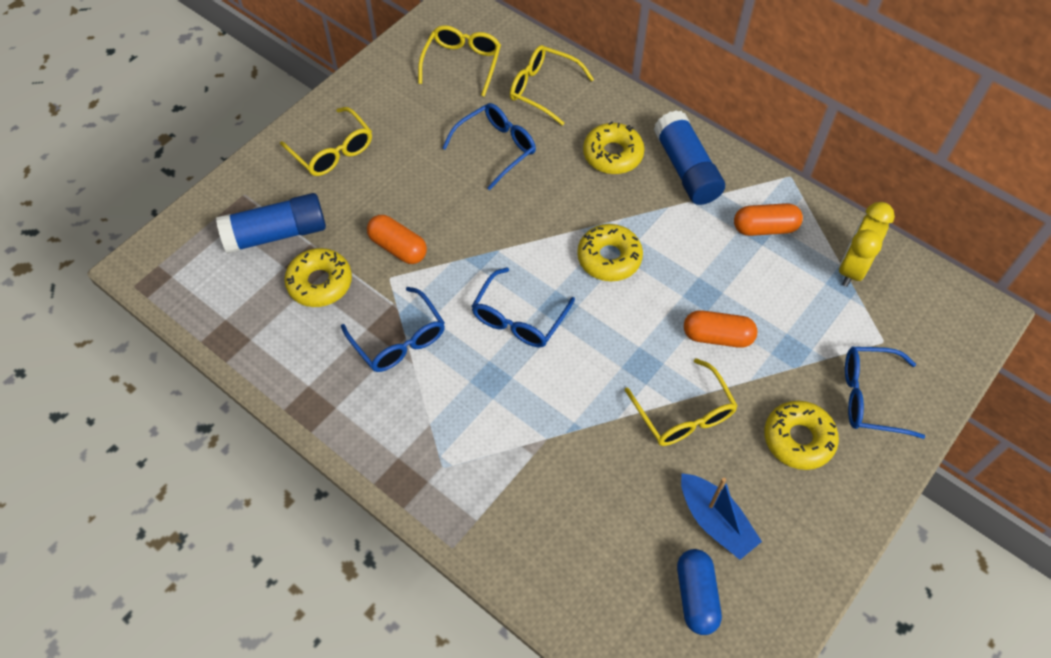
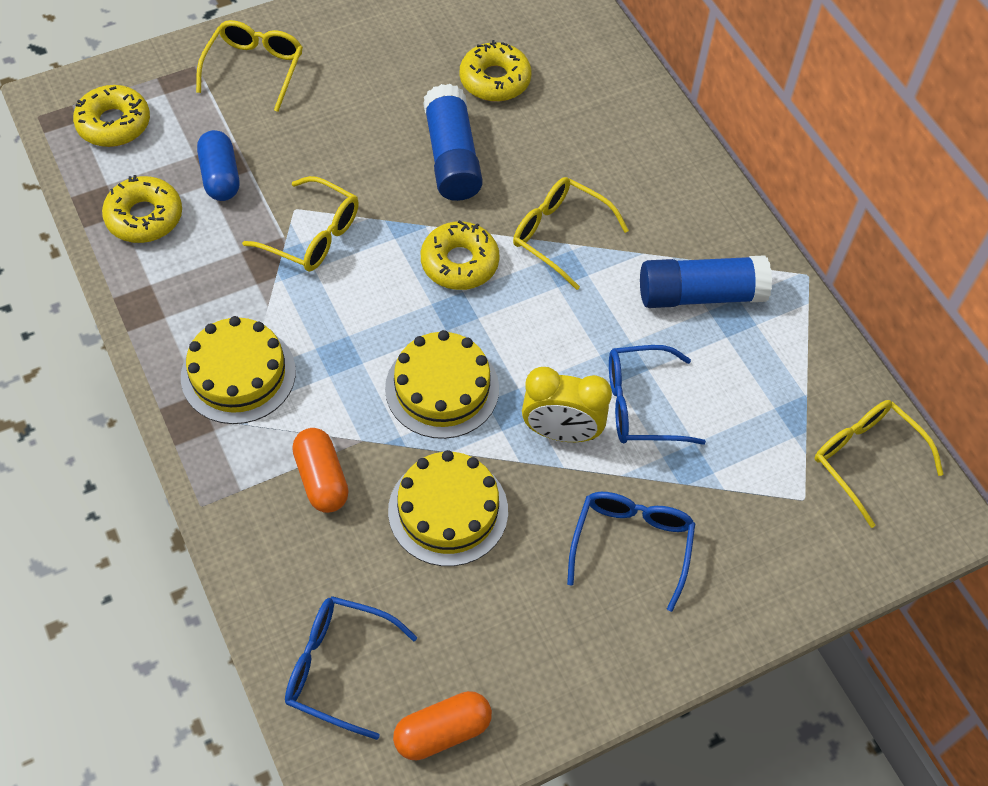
blue boat: [681,474,762,560] = 1 -> none = 0
blue glasses: [341,287,445,372] [442,103,536,190] [471,268,575,347] [845,347,925,439] = 4 -> [285,596,417,740] [567,492,695,612] [609,345,706,445] = 3
orange capsule: [367,215,427,264] [684,310,758,348] [734,203,803,236] = 3 -> [292,428,349,513] [393,691,492,760] = 2
yellow cake: none = 0 -> [181,316,296,424] [385,330,499,439] [388,450,508,566] = 3

